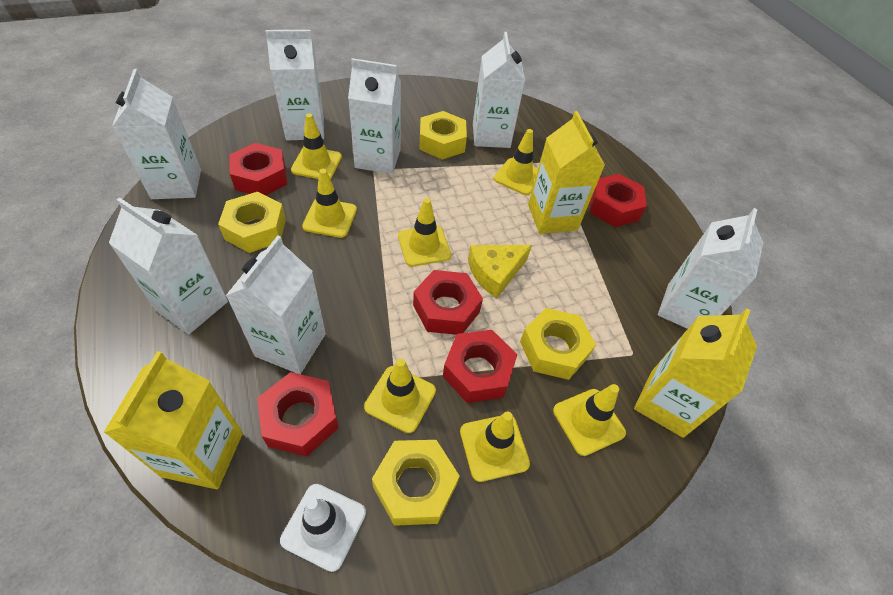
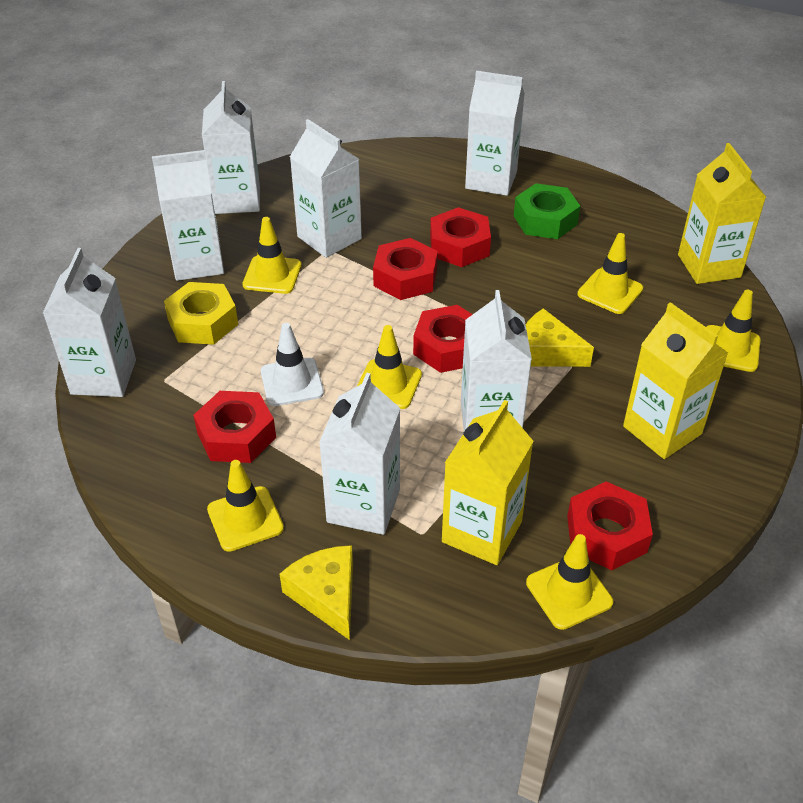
green nut: none = 0 -> [514,183,580,239] = 1
yellow cheese: [468,245,532,298] = 1 -> [280,545,353,640] [526,308,594,367] = 2
yellow nut: [218,192,286,253] [372,440,460,526] [419,111,467,160] [520,308,596,380] = 4 -> [164,282,238,345] = 1
yellow traffic cone: [291,113,342,179] [302,169,357,238] [364,358,436,433] [398,198,451,267] [460,411,530,482] [493,129,538,195] [553,384,626,456] = 7 -> [207,460,284,552] [243,217,301,294] [357,325,422,409] [526,534,613,630] [577,233,643,314] [706,290,761,372] = 6

